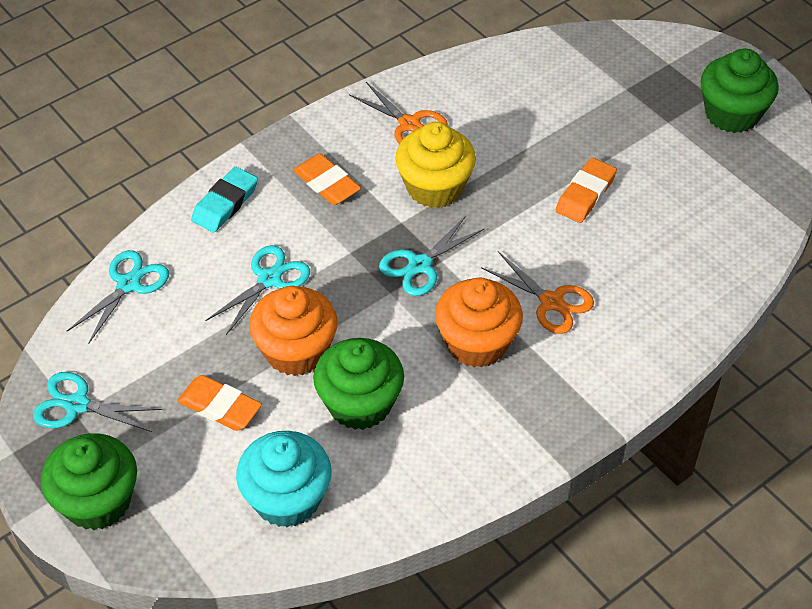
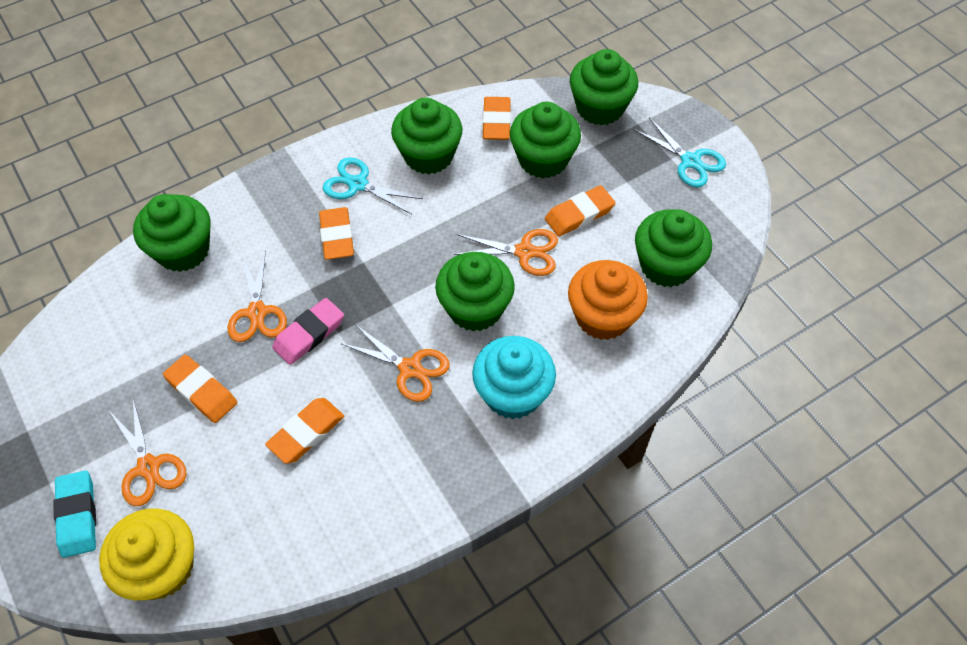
green cupcake: [41,433,137,530] [313,338,404,430] [701,48,779,133] = 3 -> [133,194,210,272] [391,98,462,174] [435,252,515,331] [510,102,581,179] [570,49,638,125] [635,209,712,287] = 6
orange cupcake: [249,286,338,376] [435,278,523,368] = 2 -> [568,260,648,340] = 1
orange eraser: [177,375,262,431] [293,153,361,205] [555,158,617,223] = 3 -> [163,355,237,423] [265,398,344,464] [319,207,354,260] [482,97,511,140] [545,185,616,237] = 5
orange scissors: [349,82,448,144] [481,251,594,334] = 2 -> [109,399,187,506] [228,250,287,342] [341,325,450,402] [454,229,558,276] = 4
pink eraser: none = 0 -> [272,298,344,365] = 1
turquoise scissors: [33,372,162,432] [67,250,169,344] [205,245,310,335] [379,216,485,296] = 4 -> [323,157,423,215] [634,118,726,187] = 2

